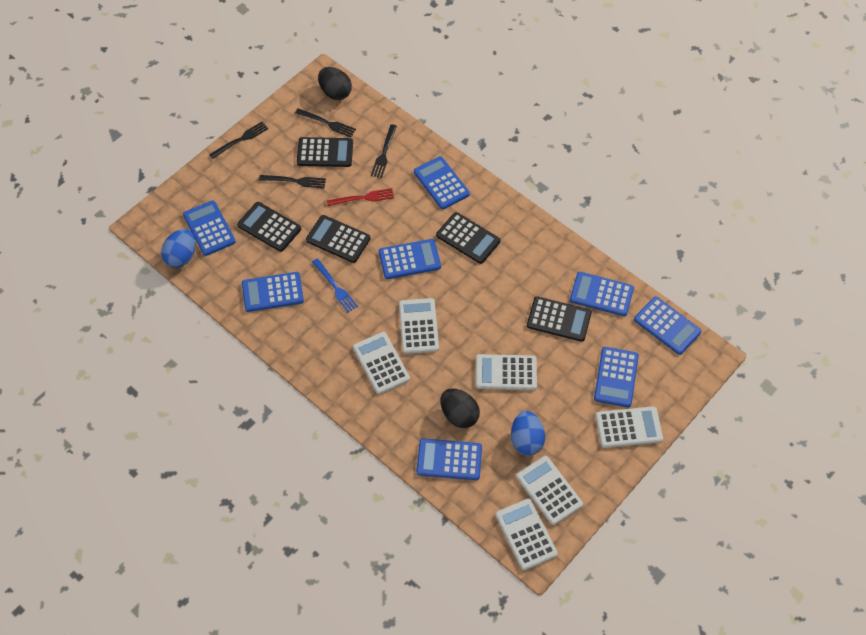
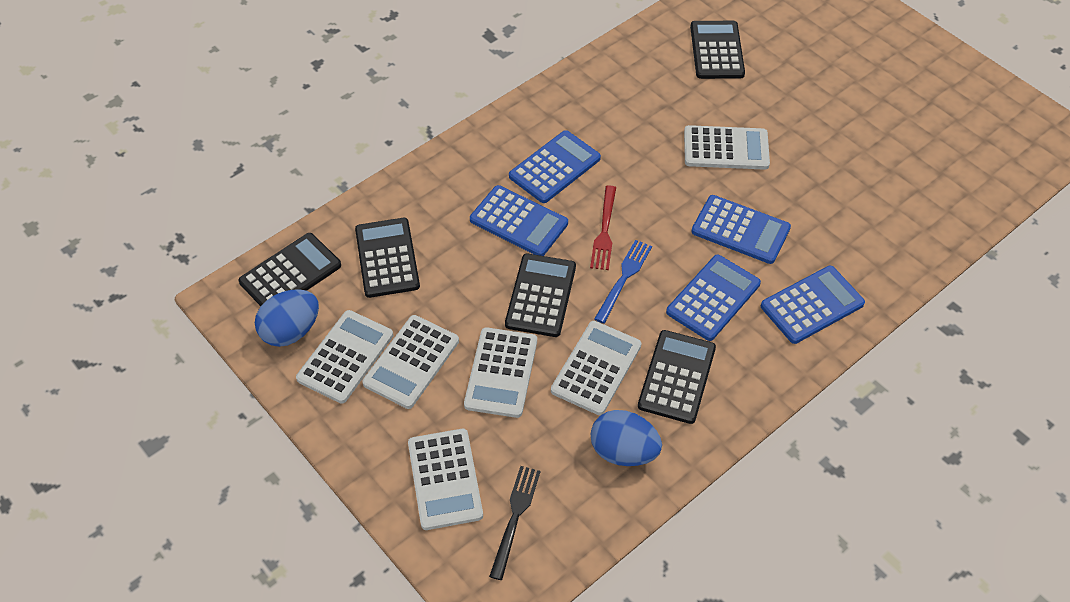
black egg: [318,67,352,100] [441,388,480,428] = 2 -> none = 0
black fork: [209,122,268,159] [259,175,326,188] [295,108,356,137] [371,124,397,178] = 4 -> [489,466,541,580] = 1
blue calculator: [183,200,236,256] [242,272,304,312] [379,239,441,279] [414,156,470,209] [417,439,482,480] [570,272,634,316] [594,347,639,407] [634,297,701,355] = 8 -> [470,185,568,256] [509,130,601,203] [666,255,761,341] [691,195,791,264] [761,266,865,344] = 5

